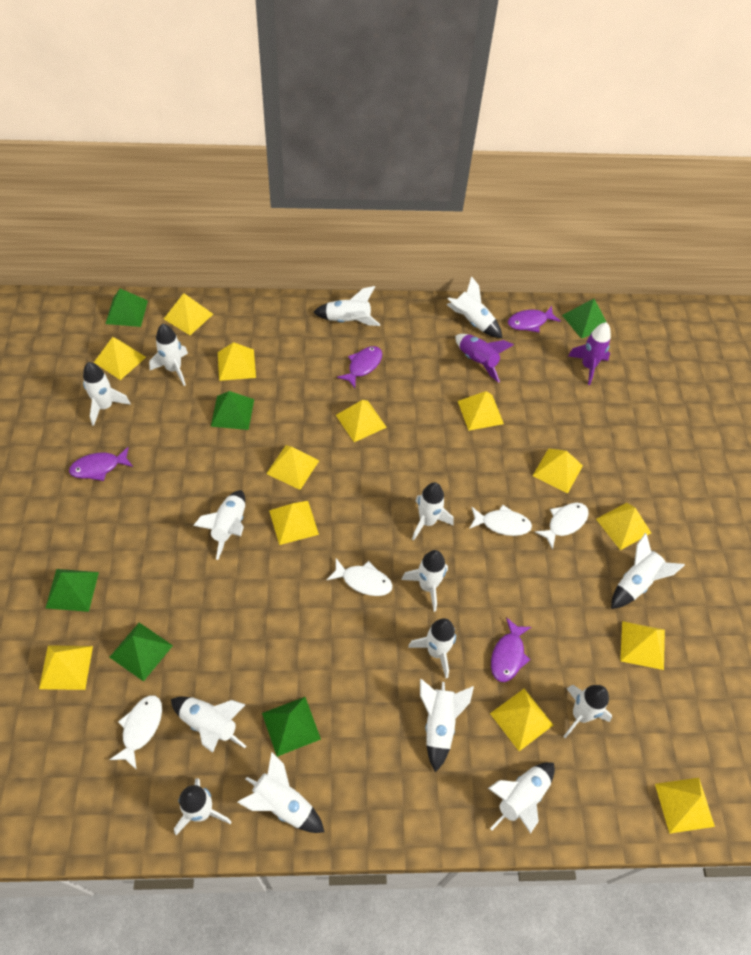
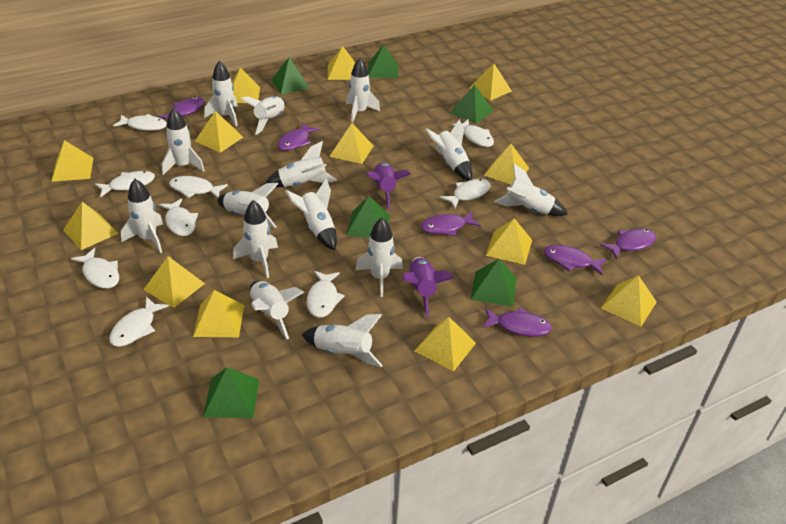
purple fish: [69,447,133,481] [337,346,382,388] [491,617,531,682] [508,306,561,332] = 4 -> [158,97,205,119] [277,123,320,151] [421,211,481,236] [482,308,552,337] [544,245,607,275] [600,229,656,259] = 6
white fish: [109,695,162,770] [327,558,392,596] [469,505,532,536] [535,503,589,550] = 4 -> [71,248,119,289] [95,171,155,197] [109,296,169,347] [113,114,167,131] [159,198,198,236] [169,176,228,198] [307,271,345,318] [440,179,491,209] [452,119,494,147] = 9
white rocket: [83,362,130,426] [149,324,188,386] [171,697,246,753] [174,778,232,835] [193,490,245,560] [237,753,324,833] [313,286,381,326] [402,550,448,612] [408,618,456,678] [412,482,454,541] [420,679,474,772] [447,276,502,338] [488,762,555,834] [563,685,612,738] [611,533,685,609] = 15 -> [121,179,163,253] [162,108,205,175] [204,61,238,126] [217,183,278,228] [233,200,278,278] [240,96,286,135] [250,281,304,339] [265,141,337,187] [285,179,337,250] [302,314,383,367] [346,58,380,123] [356,218,403,297] [425,119,472,181] [494,164,568,216] = 14

